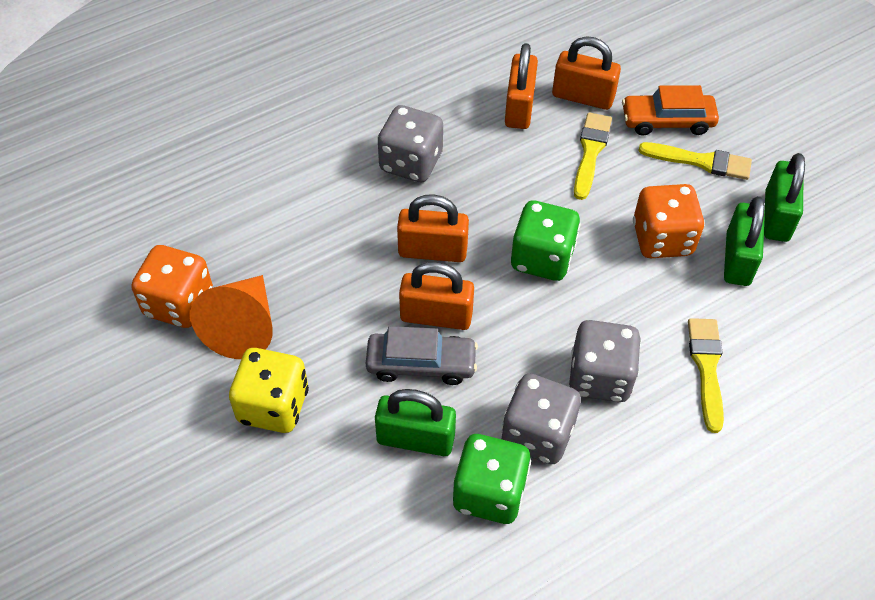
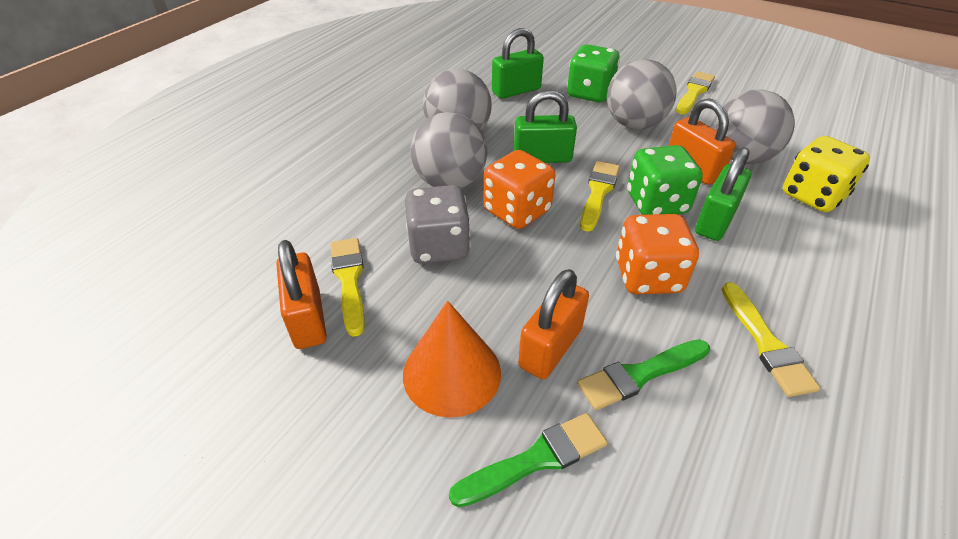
green brush: none = 0 -> [449,413,608,507] [577,339,710,410] = 2
grey ball: none = 0 -> [411,112,487,188] [423,69,492,130] [607,59,677,129] [714,90,795,164] = 4
grey car: [366,326,478,385] = 1 -> none = 0
grey dice: [377,105,443,182] [501,374,581,464] [569,320,641,402] = 3 -> [405,185,471,264] = 1
orange car: [622,85,719,135] = 1 -> none = 0
orange padlock: [397,194,469,262] [399,262,474,330] [505,43,538,129] [552,36,621,110] = 4 -> [276,240,327,349] [518,269,589,379] [669,98,736,185] = 3
yellow brush: [574,112,612,200] [638,142,752,180] [688,318,724,433] = 3 -> [330,238,365,337] [580,161,620,232] [676,71,715,114] [722,282,820,397] = 4

